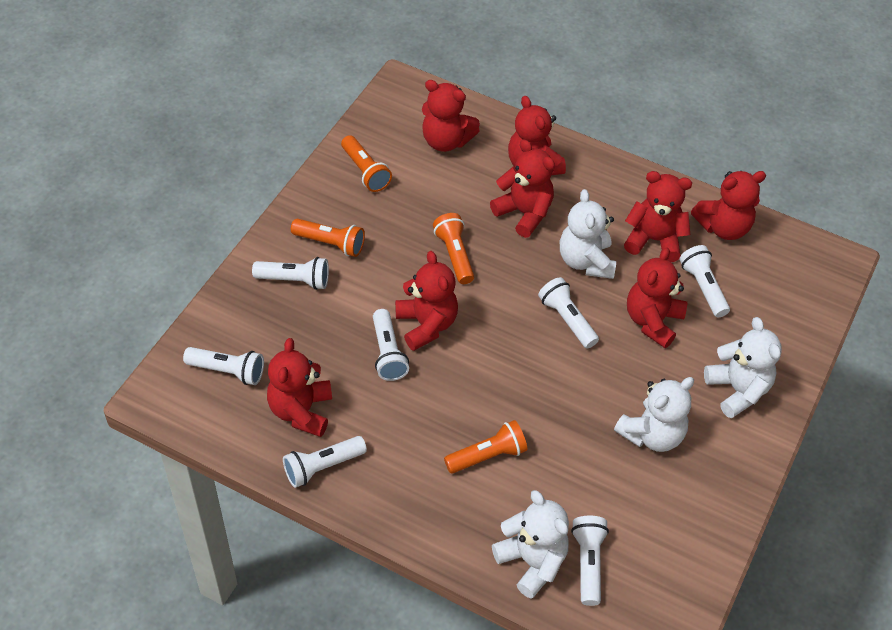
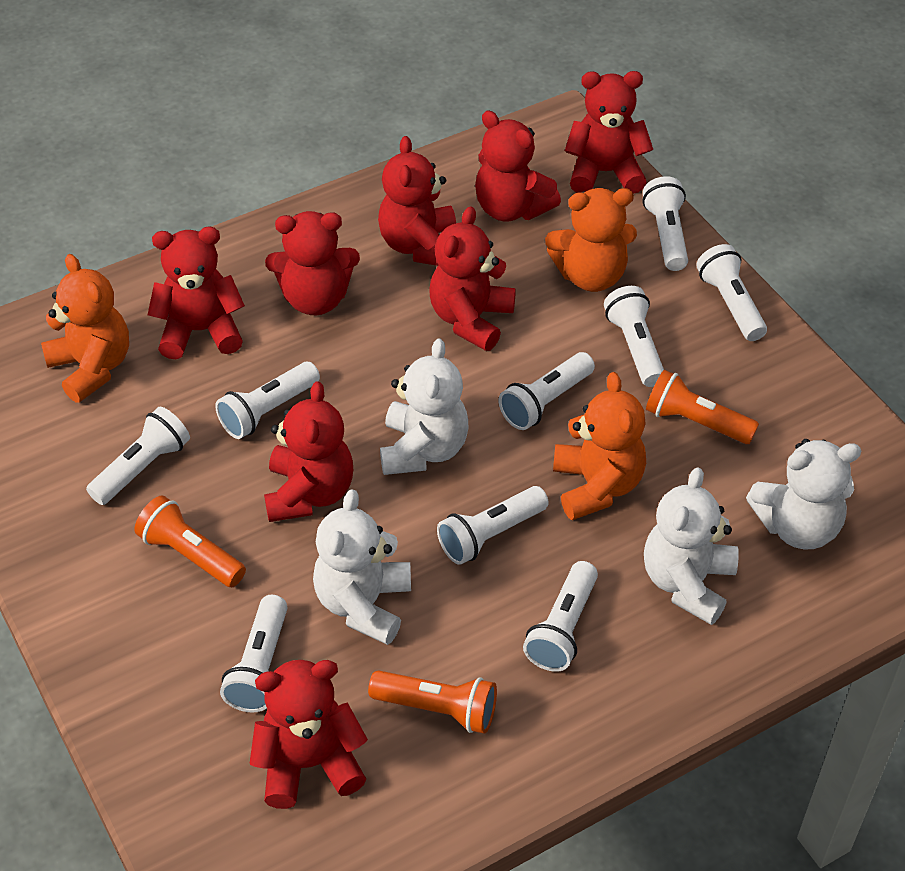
orange flashlight: [291,219,365,257] [341,135,392,192] [433,213,474,284] [444,420,527,473] = 4 -> [134,495,246,587] [368,670,497,734] [646,370,759,444] = 3
orange teddy bear: none = 0 -> [41,254,129,403] [545,188,637,292] [553,372,646,520] = 3
white flashlight: [183,347,264,385] [252,257,329,290] [283,436,367,488] [373,309,409,381] [538,277,599,349] [571,516,609,606] [680,245,730,317] = 7 -> [86,407,190,505] [215,362,320,439] [220,595,288,713] [437,486,549,565] [499,352,595,430] [523,561,598,672] [604,286,664,387] [643,176,688,271] [696,244,767,341] = 9

